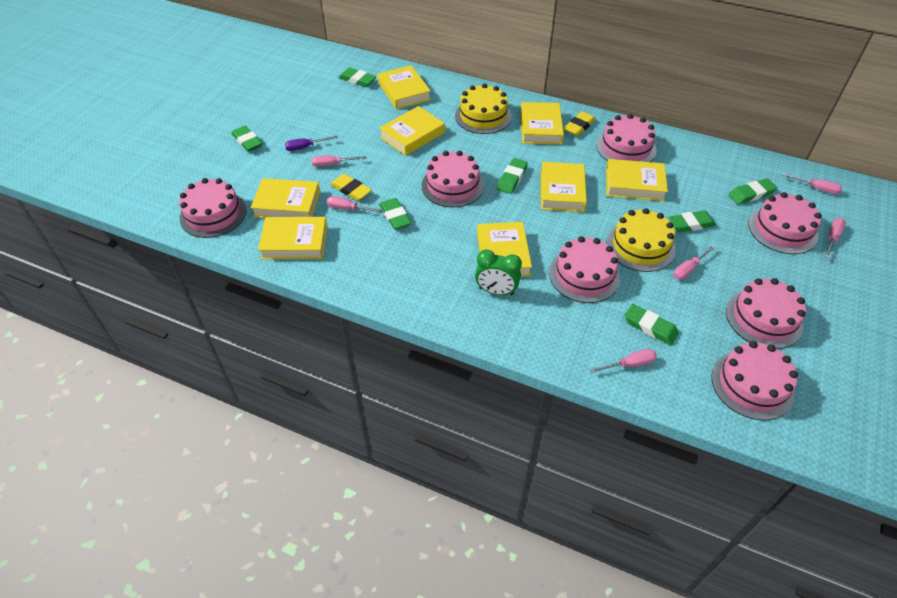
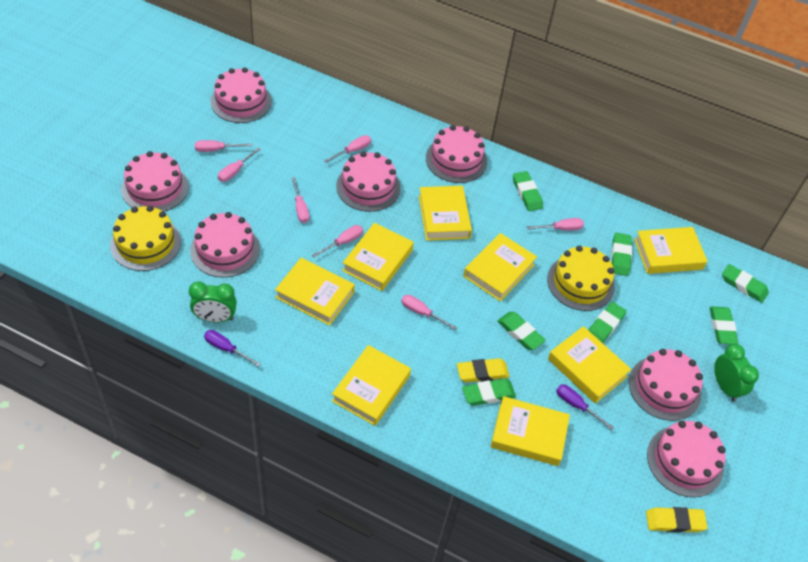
green clock: [475,249,522,295] = 1 -> [189,282,237,322] [714,343,759,402] = 2
pink screwdriver: [312,155,367,167] [327,196,383,213] [590,349,657,373] [673,245,716,280] [782,173,842,194] [824,218,846,258] = 6 -> [195,140,252,152] [218,147,261,182] [292,177,309,223] [312,225,363,258] [324,135,371,163] [401,295,457,330] [527,218,584,231] = 7
purple screwdriver: [285,136,338,151] = 1 -> [204,330,261,367] [556,384,614,430] = 2

